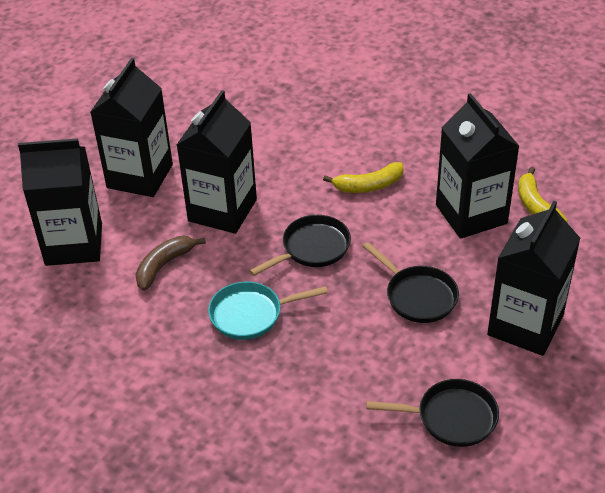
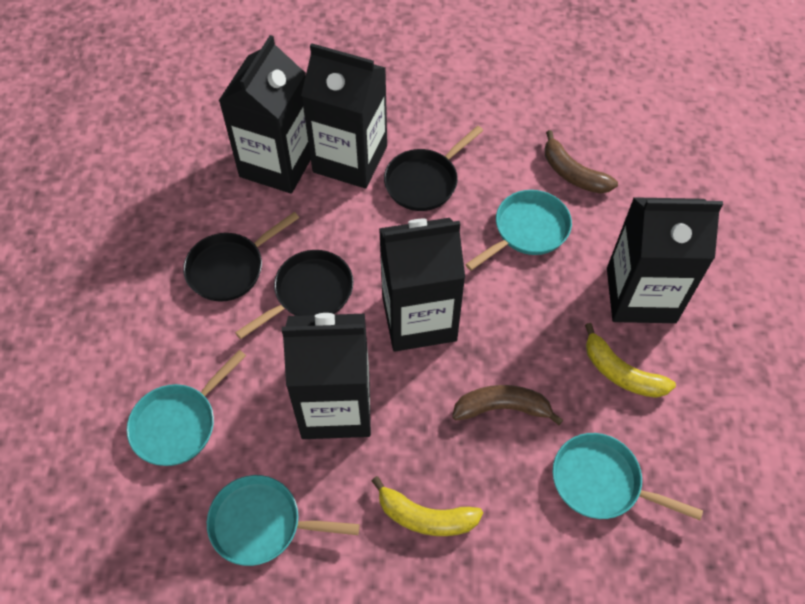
brown banana: [135,236,206,291] = 1 -> [452,385,563,425] [545,130,618,194] = 2
turquoise pan: [208,282,328,340] = 1 -> [126,350,246,466] [207,475,359,566] [465,190,572,271] [553,433,703,520] = 4

